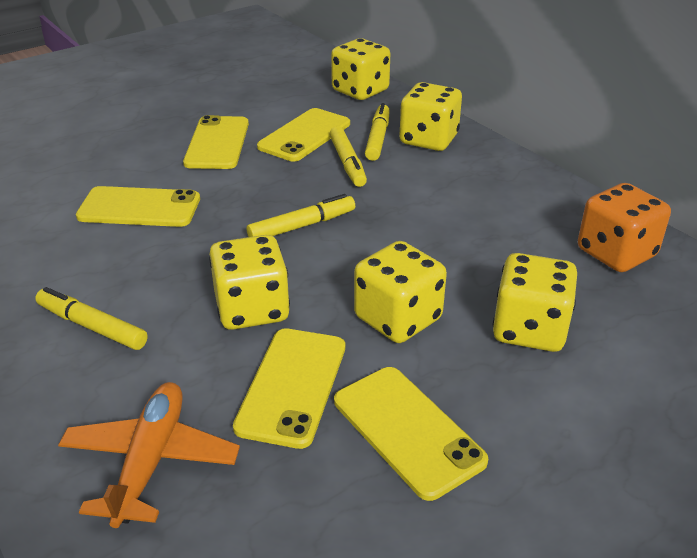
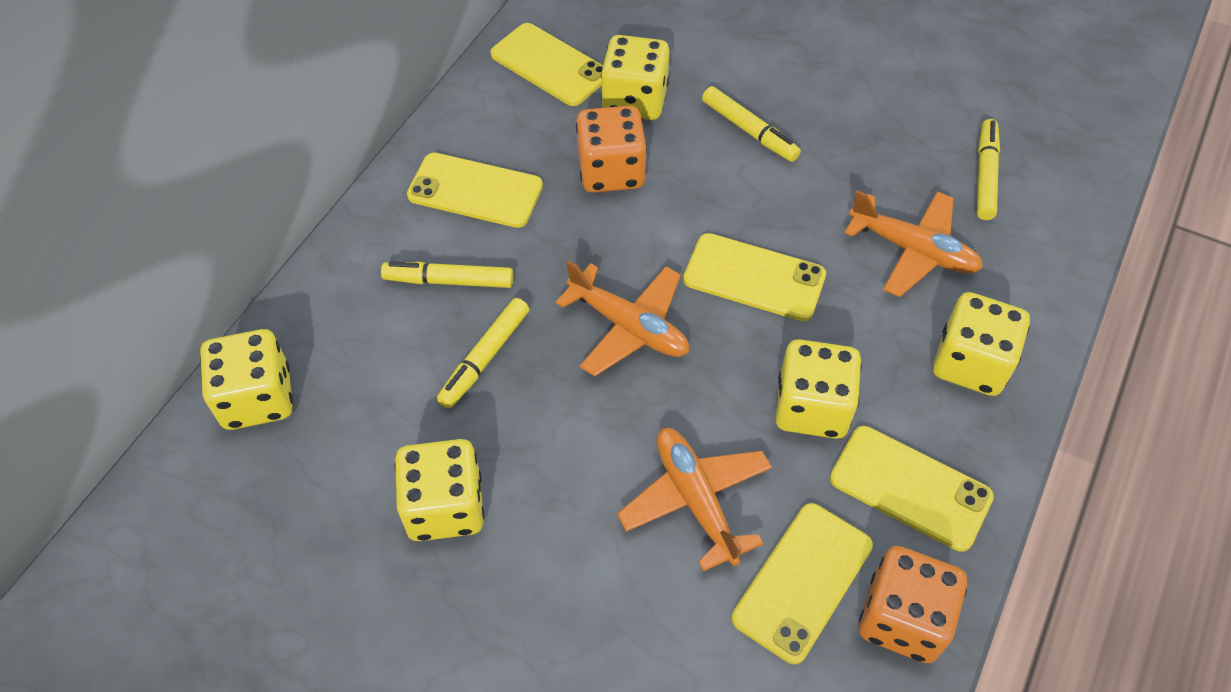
orange dice: [578,183,671,272] = 1 -> [576,106,647,193] [859,546,967,663] = 2
orange plane: [58,382,240,528] = 1 -> [556,260,689,376] [617,428,772,572] [844,190,983,297] = 3

